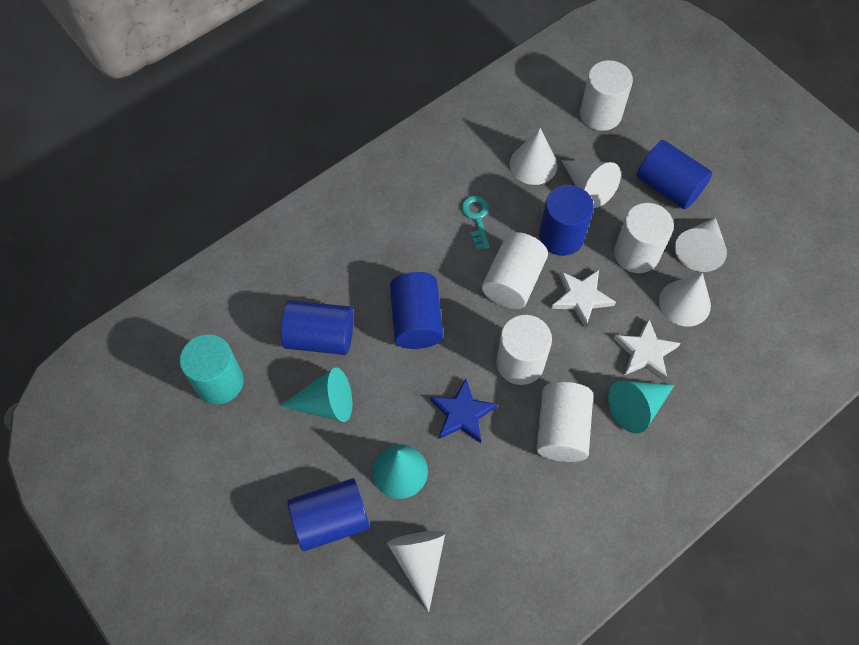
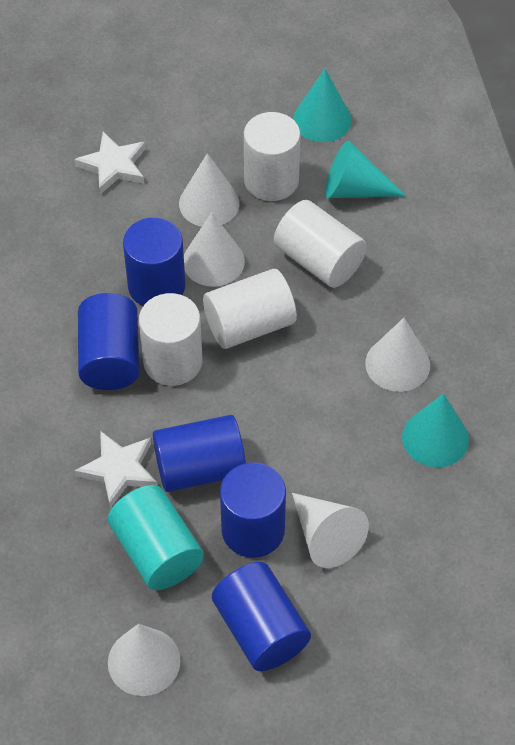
blue star: [430,379,497,443] = 1 -> none = 0
turquoise key: [461,196,490,250] = 1 -> none = 0
white cylinder: [482,232,548,309] [496,315,552,385] [536,382,593,462] [580,60,633,131] [614,203,674,273] = 5 -> [139,293,202,386] [203,269,297,349] [244,112,300,201] [274,200,367,288] = 4

